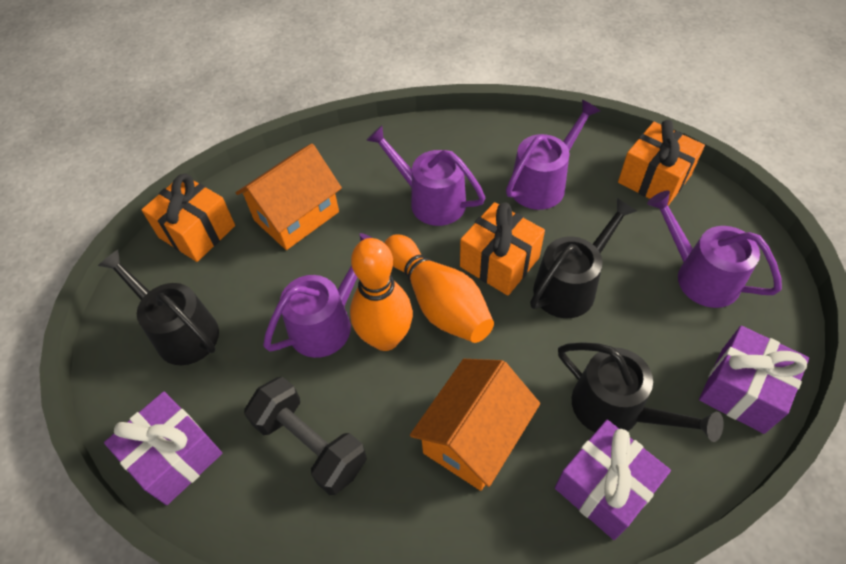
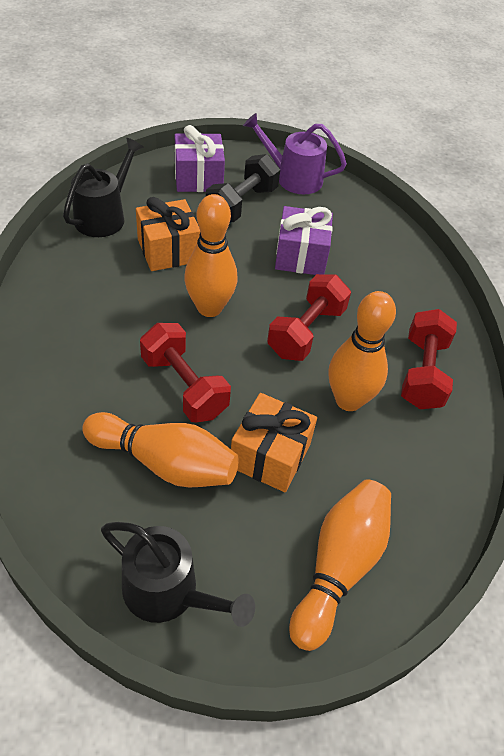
black watering can: [98,250,219,365] [530,198,637,318] [558,342,724,442] = 3 -> [63,138,144,237] [101,522,255,627] = 2
orange bowling pin: [350,238,413,351] [385,234,494,343] = 2 -> [82,412,239,487] [184,194,238,317] [289,479,391,651] [329,291,396,411] = 4
orange gift: [142,173,235,262] [460,202,545,296] [618,120,705,206] = 3 -> [136,197,200,271] [231,393,317,492] = 2
orange house: [236,144,342,250] [410,359,540,491] = 2 -> none = 0
purple gift: [104,391,222,505] [555,420,671,540] [699,326,809,434] = 3 -> [175,125,225,192] [275,206,333,275] = 2
purple watering can: [263,233,372,358] [366,125,485,226] [506,100,600,210] [647,190,782,308] = 4 -> [243,113,347,194] = 1
red dumbbell: none = 0 -> [140,323,231,422] [267,274,351,361] [401,309,457,409] = 3

